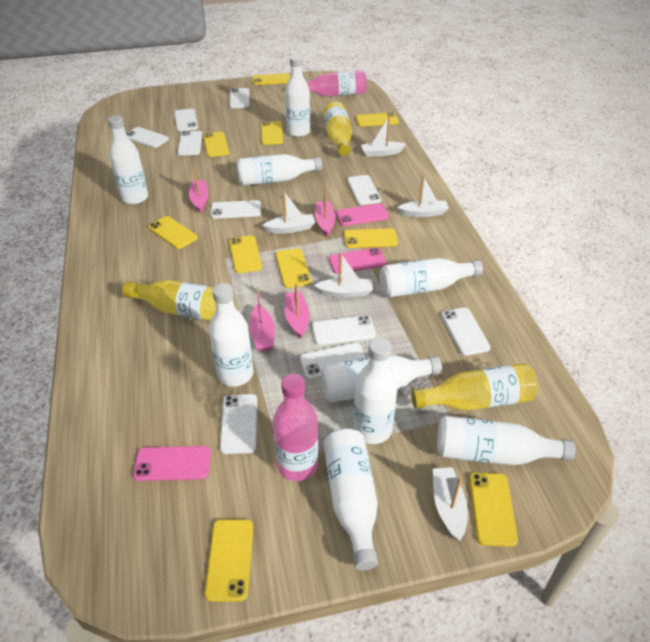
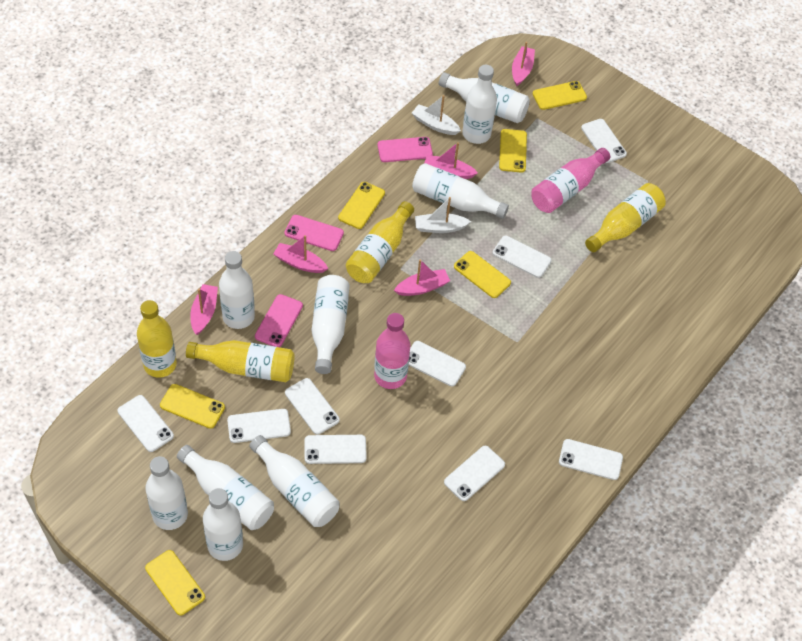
pink boat: [189,165,209,213] [249,290,275,352] [285,283,309,338] [315,187,336,236] = 4 -> [190,284,218,335] [273,235,328,273] [394,260,450,296] [424,142,478,179] [512,42,535,87] = 5
white boat: [262,191,315,234] [314,253,373,298] [361,116,406,157] [397,175,449,217] [433,467,468,541] = 5 -> [412,95,461,135] [415,197,471,233] = 2
white phone: [126,127,169,148] [174,109,198,131] [178,131,202,155] [211,200,261,219] [220,394,257,454] [230,88,250,108] [300,343,366,379] [312,316,376,345] [347,175,381,205] [441,307,490,356] = 10 -> [118,395,174,452] [227,409,291,443] [285,378,340,435] [304,435,367,464] [409,341,466,387] [444,446,505,501] [492,236,552,278] [559,439,623,480] [581,119,627,163] = 9
yellow bottle: [122,280,216,321] [323,102,352,156] [411,363,538,410] = 3 -> [137,300,177,378] [186,340,295,382] [346,201,414,283] [585,183,666,252] = 4
yellow phone: [148,216,198,249] [203,132,229,157] [205,519,253,602] [229,235,262,273] [252,73,290,85] [261,121,283,145] [276,248,311,288] [344,228,398,248] [356,112,399,127] [469,472,518,547] = 10 -> [145,550,205,615] [160,384,225,429] [338,182,385,229] [454,251,511,298] [499,129,527,173] [533,81,587,110] = 6

